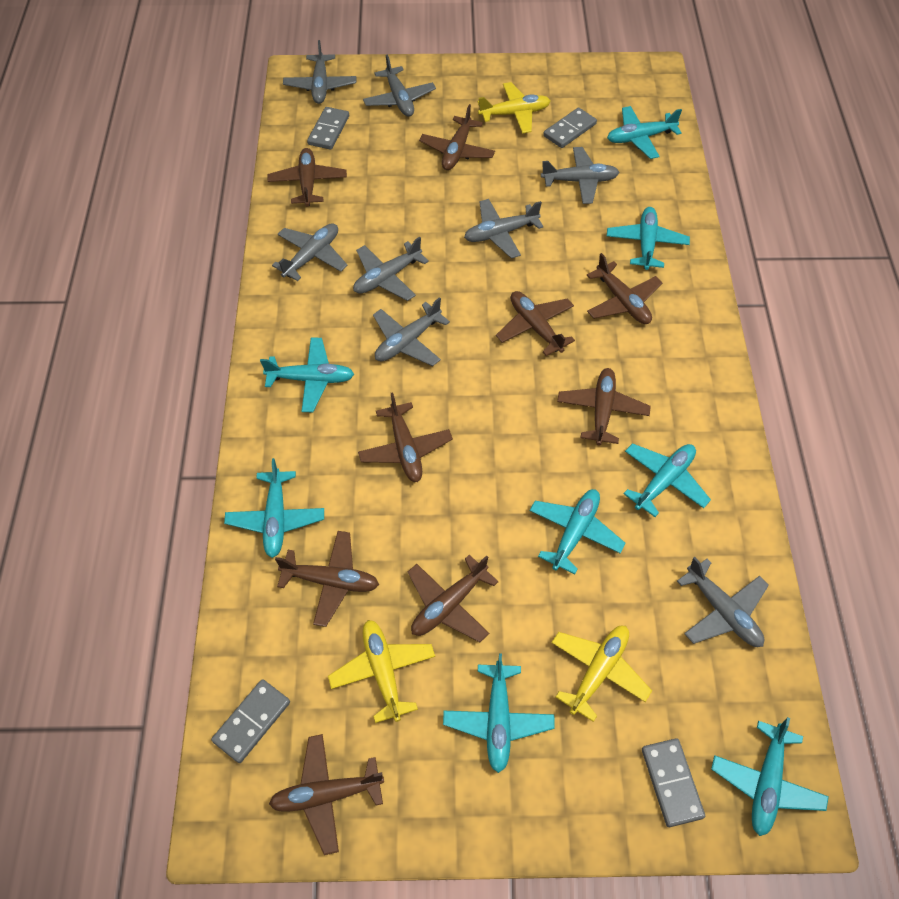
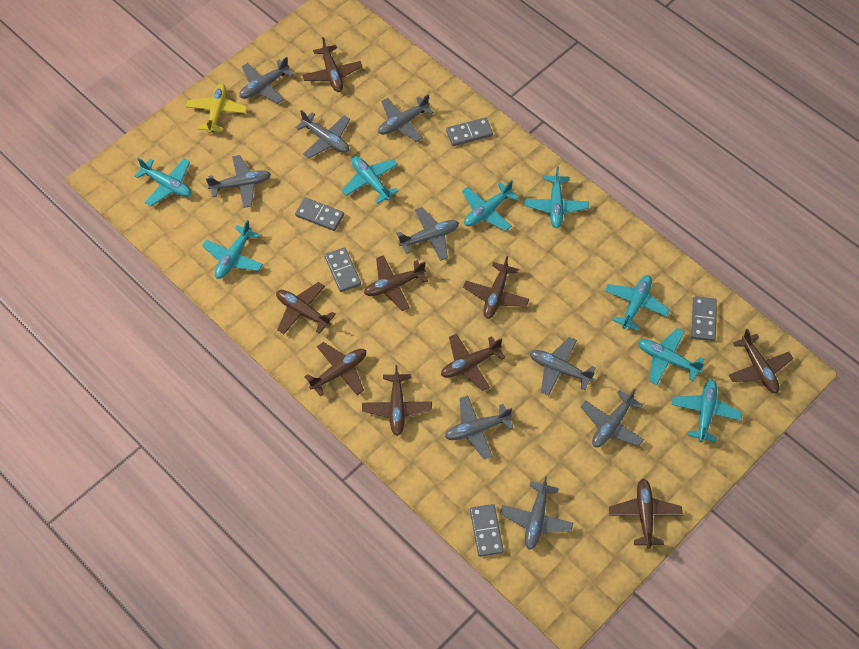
grey domino: [211,679,290,763] [307,107,349,150] [543,107,597,148] [642,738,705,827] = 4 -> [295,197,344,231] [324,247,361,292] [446,117,493,146] [470,504,504,557] [692,296,717,341] = 5
grey plane: [272,223,348,281] [283,40,356,104] [353,237,429,301] [363,55,436,117] [373,297,450,366] [464,199,544,259] [541,147,620,204] [677,557,769,647] = 8 -> [206,155,271,208] [239,57,294,104] [295,110,350,158] [378,94,434,142] [396,207,459,261] [445,396,513,459] [500,476,573,550] [530,337,596,396] [581,388,644,447] = 9
yellow plane: [328,620,435,723] [478,82,550,133] [551,626,652,722] = 3 -> [186,83,248,133] = 1

